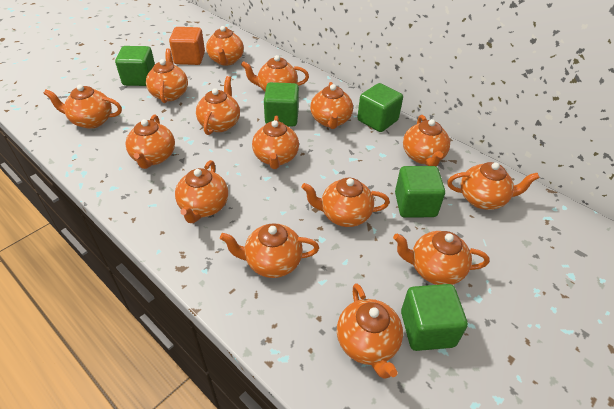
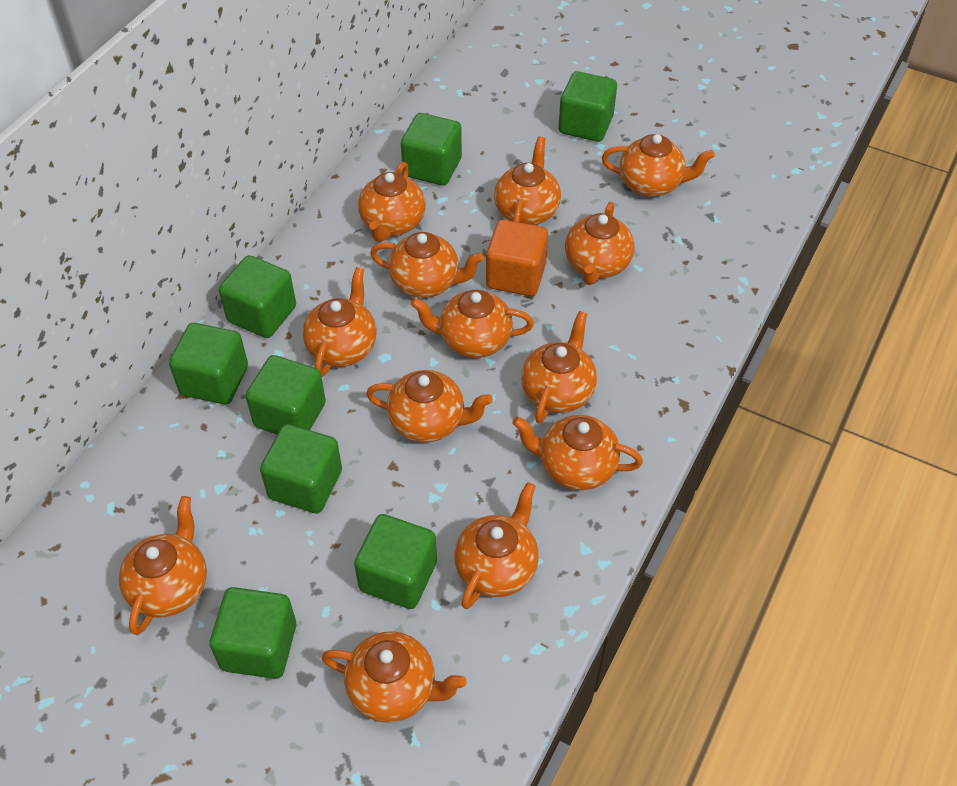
green cube: [115,46,155,86] [264,82,299,126] [357,83,403,132] [395,166,445,218] [401,284,468,351] = 5 -> [169,323,248,404] [210,587,296,679] [219,255,296,338] [246,355,326,434] [260,424,342,513] [354,514,437,609] [401,113,462,186] [558,71,617,142] = 8
orange teapot: [43,84,122,129] [126,115,175,169] [146,49,188,103] [175,160,228,223] [196,76,240,135] [206,26,244,66] [220,223,319,278] [241,55,309,92] [252,115,299,169] [302,177,390,227] [310,82,353,129] [337,283,403,378] [393,231,489,285] [403,115,450,166] [447,162,540,210] = 15 -> [119,496,207,635] [303,267,377,377] [322,631,467,723] [358,162,426,242] [366,370,493,443] [370,232,484,298] [410,290,534,358] [454,482,539,609] [494,136,561,225] [512,415,643,490] [521,311,597,423] [565,202,635,285] [602,134,715,197] = 13

